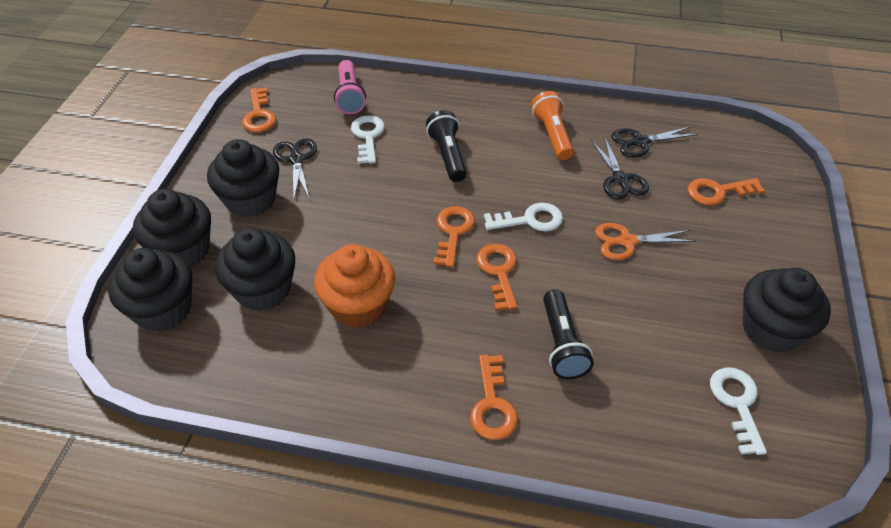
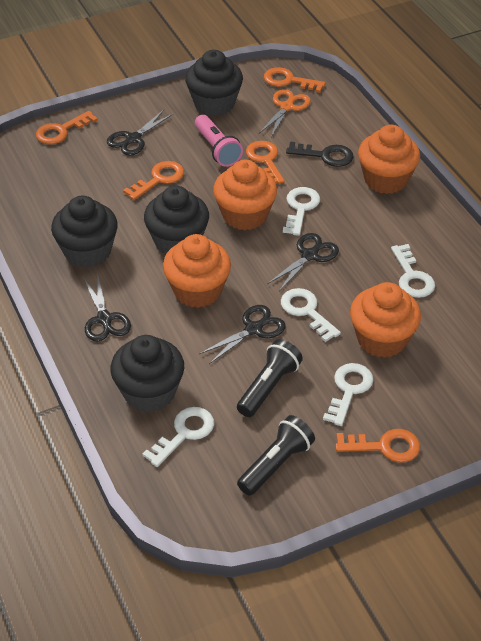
black cupcake: [108,248,192,332] [133,189,211,267] [207,139,279,218] [215,228,295,311] [743,268,831,353] = 5 -> [51,196,118,268] [110,335,184,412] [144,186,209,255] [185,50,243,116] = 4
black key: none = 0 -> [286,142,353,167] = 1
black scissors: [273,138,317,198] [591,138,649,199] [612,126,698,158] = 3 -> [83,273,131,341] [107,110,174,156] [199,305,286,364] [267,233,339,291] = 4
orange cupcake: [314,244,395,328] = 1 -> [163,234,231,308] [213,160,277,230] [350,282,421,358] [358,125,420,194] = 4
orange flashlight: [531,91,574,160] = 1 -> none = 0
white key: [351,115,385,164] [484,203,563,231] [710,367,767,455] = 3 -> [143,407,214,467] [281,288,341,342] [283,187,320,236] [323,363,374,426] [391,244,435,298] = 5

